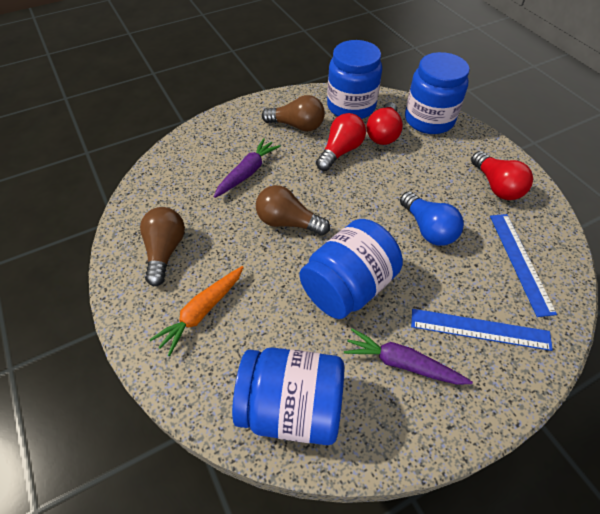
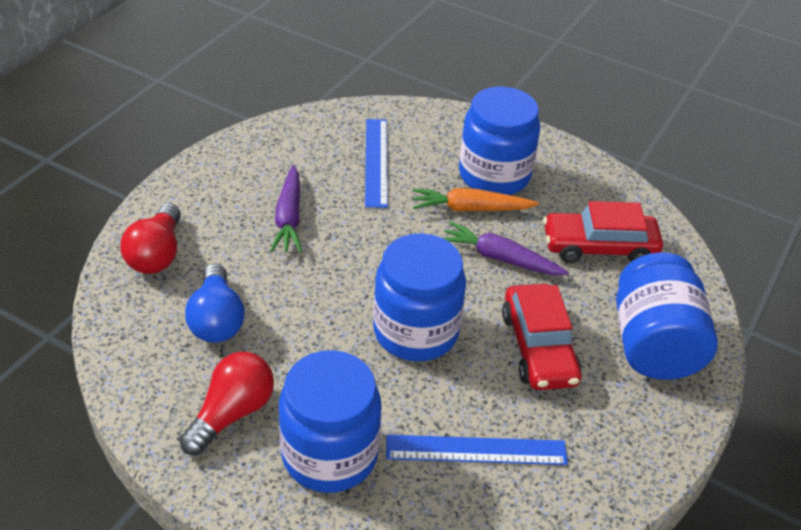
brown light bulb: [140,207,185,286] [256,185,330,236] [262,95,325,132] = 3 -> none = 0
red car: none = 0 -> [502,284,582,390] [543,201,663,263] = 2
red light bulb: [316,113,366,171] [366,102,403,145] [471,151,533,200] = 3 -> [120,203,181,274] [179,352,274,455] = 2

